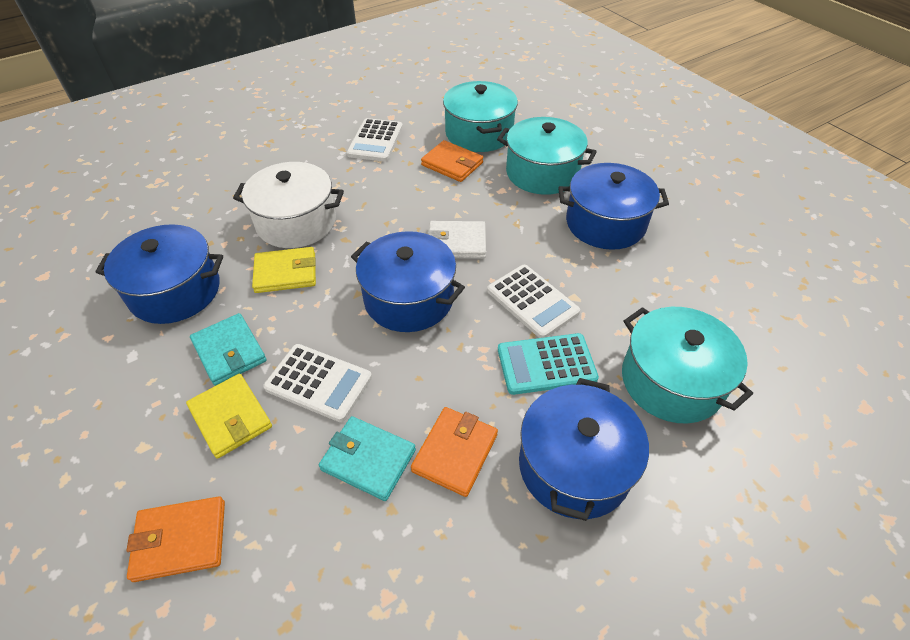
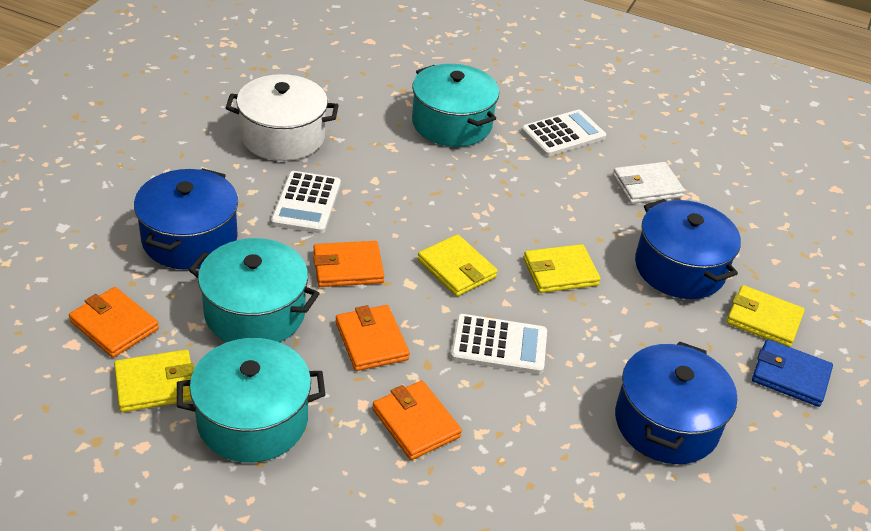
blue pot: [95,224,223,324] [351,231,465,332] [519,378,649,521] [558,163,669,250] = 4 -> [134,168,238,270] [615,341,737,464] [635,199,741,299] = 3
blue wallet: none = 0 -> [752,339,833,407] = 1
orange wallet: [126,496,225,582] [411,407,498,497] [421,140,483,182] = 3 -> [69,287,159,358] [313,241,384,287] [336,305,410,371] [372,381,462,460] = 4
turquoise calculator: [498,333,599,395] = 1 -> none = 0
turquoise wallet: [190,313,267,386] [319,416,416,501] = 2 -> none = 0
yellow wallet: [186,374,272,459] [252,247,316,293] = 2 -> [114,350,194,412] [418,234,498,296] [523,244,601,293] [726,285,805,347] = 4

